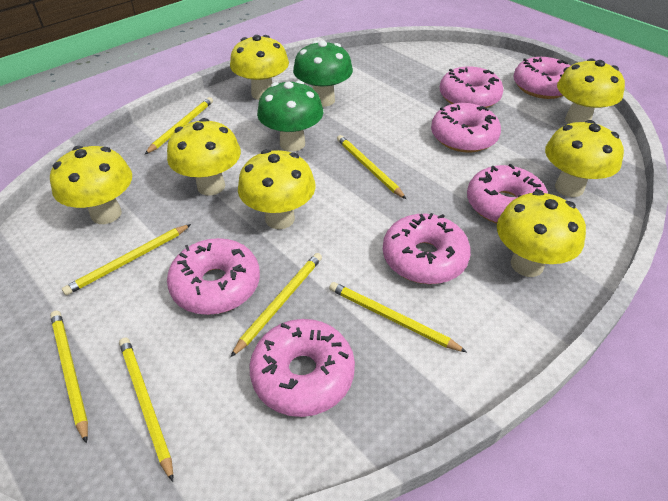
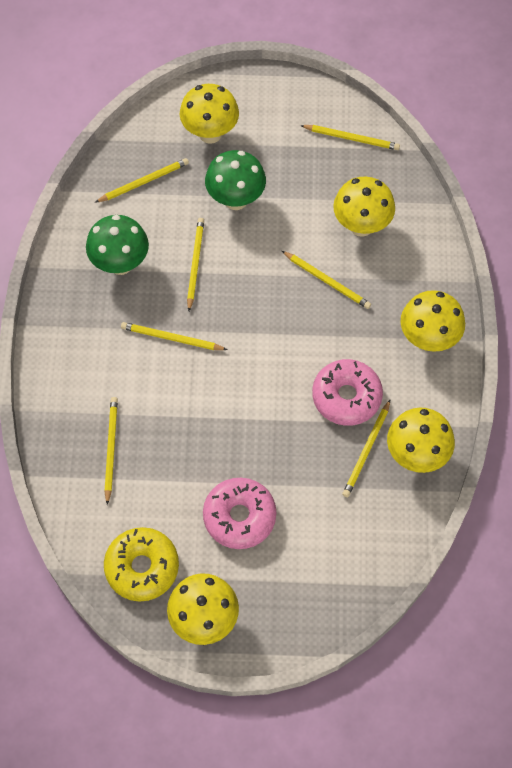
pink donut: [167,238,260,315] [249,319,355,417] [383,213,471,284] [431,103,501,152] [440,66,504,108] [467,164,548,224] [513,57,570,99] = 7 -> [203,478,276,549] [312,359,383,426] = 2
yellow donut: none = 0 -> [104,527,179,602] = 1
yellow mushroom: [50,146,132,224] [167,118,241,196] [230,35,289,100] [238,149,316,229] [497,191,586,277] [545,120,624,197] [557,58,625,124] = 7 -> [167,574,239,645] [180,84,239,144] [333,177,395,237] [387,407,455,473] [400,290,465,352] = 5

